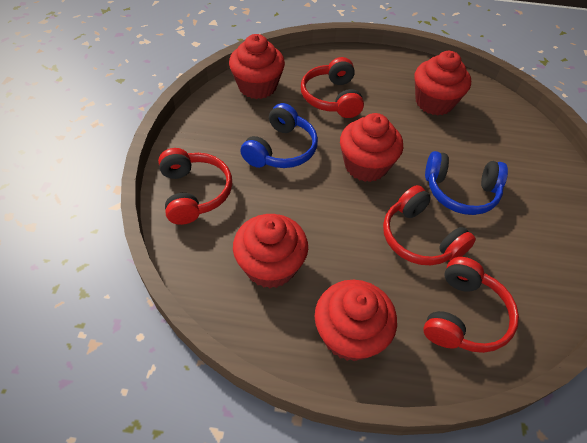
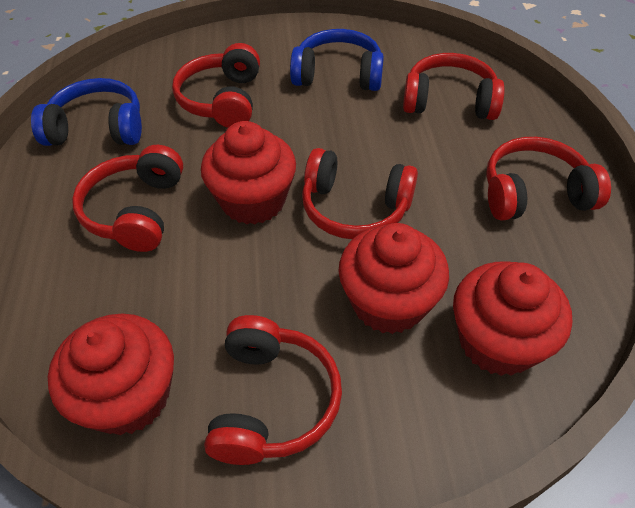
red cupcake: [229,34,285,99] [233,214,308,288] [315,280,397,361] [340,113,403,182] [415,51,471,115] = 5 -> [48,313,174,435] [201,121,296,225] [338,223,449,334] [453,261,572,376] = 4
red headphones: [158,148,232,225] [301,57,364,118] [383,185,476,265] [423,257,519,353] = 4 -> [72,145,183,252] [172,43,260,128] [204,315,342,465] [302,148,418,239] [403,53,505,120] [486,137,611,221] = 6

